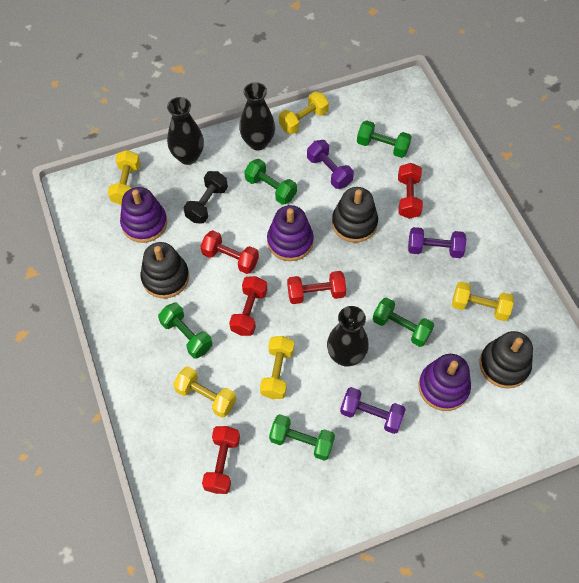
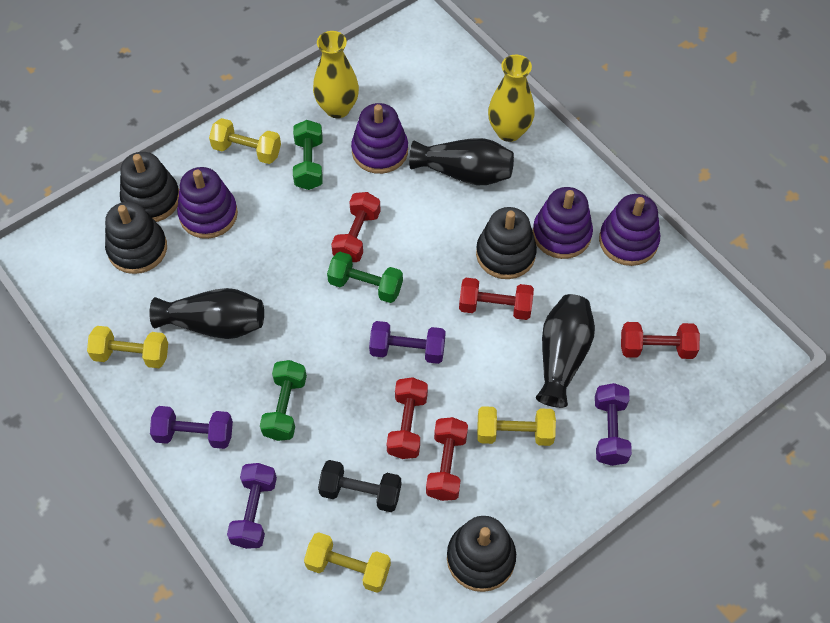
black stacking toy: [140,242,189,298] [332,187,378,243] [480,331,533,389] = 3 -> [105,202,167,274] [120,152,179,222] [447,516,516,592] [476,207,537,279] = 4
green dumbbell: [158,302,212,359] [244,159,297,205] [269,414,335,461] [357,120,412,158] [372,297,434,347] = 5 -> [260,360,307,441] [293,120,323,190] [327,252,403,303] = 3
purple dumbbell: [307,140,354,189] [340,387,406,434] [408,227,466,258] = 3 -> [150,406,233,449] [227,463,277,549] [369,321,446,364] [595,383,632,466] = 4
purple stacking toy: [120,187,167,243] [267,205,314,261] [418,354,471,411] = 3 -> [177,167,238,239] [351,103,408,174] [532,187,593,259] [599,194,660,266] = 4
yellow dumbbell: [108,150,140,205] [173,366,236,418] [260,336,294,399] [279,91,329,134] [452,282,514,321] = 5 -> [87,326,168,368] [209,118,281,164] [304,532,391,593] [477,406,556,446] = 4
yellow vase: none = 0 -> [313,31,359,118] [488,55,535,142] = 2

